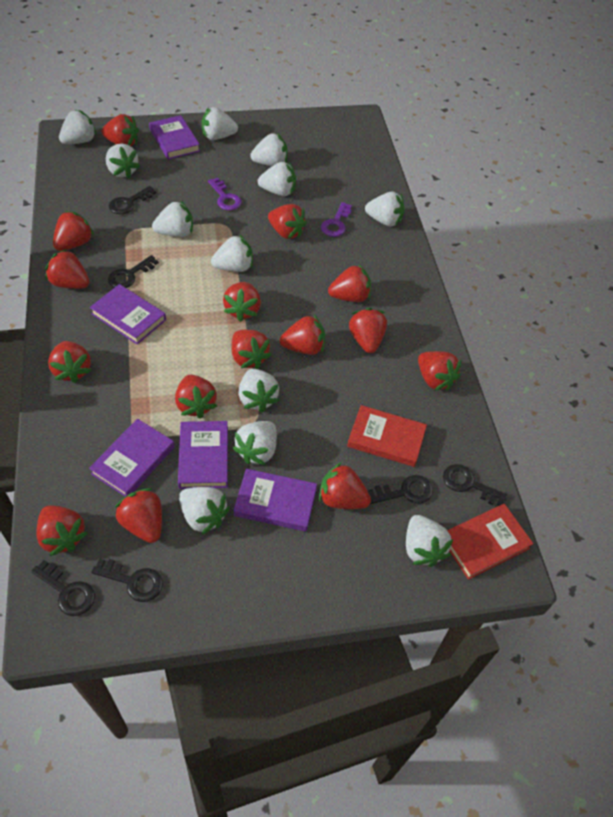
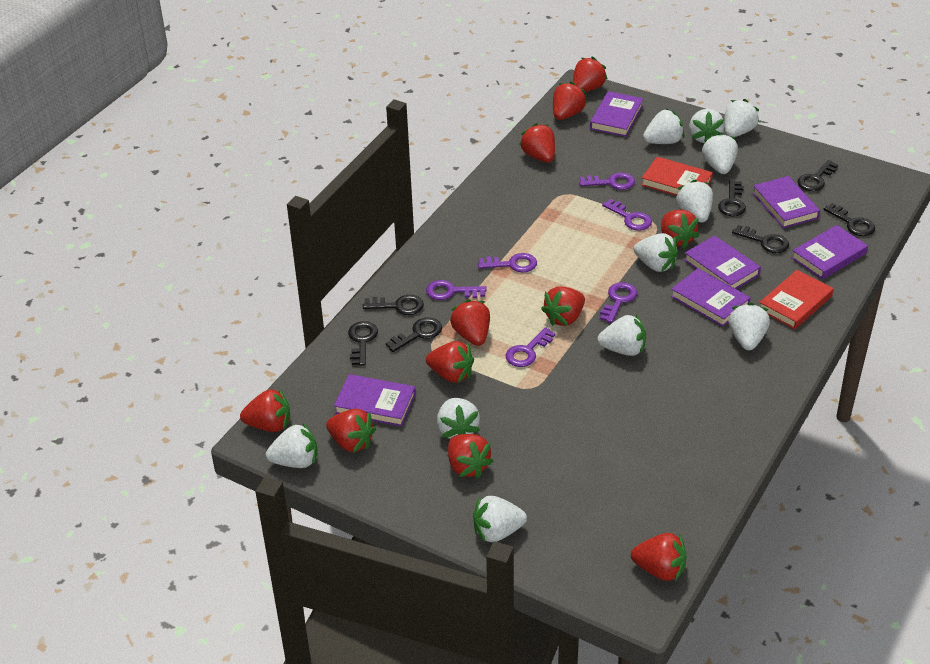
black key: [31,560,95,616] [91,559,163,602] [108,255,159,288] [109,186,156,214] [367,475,433,504] [443,464,508,506] = 6 -> [348,321,378,366] [363,295,424,315] [386,317,442,352] [718,180,746,216] [732,225,789,253] [798,160,838,191] [824,203,875,236] = 7
purple book: [89,419,175,497] [90,284,166,344] [149,115,200,159] [178,421,228,489] [234,469,317,532] = 5 -> [334,374,416,427] [590,91,644,137] [671,268,751,327] [684,236,761,289] [753,176,820,228] [791,225,868,279] = 6
purple key: [208,178,242,211] [321,202,352,237] = 2 -> [426,280,487,300] [478,253,537,273] [506,327,556,367] [579,172,635,190] [600,282,637,323] [602,199,652,230] = 6
red strawberry: [36,505,88,556] [45,249,89,289] [48,341,92,383] [53,211,94,251] [102,114,139,146] [115,488,162,543] [175,375,217,419] [223,282,261,322] [232,330,272,369] [268,204,307,239] [280,315,325,355] [319,462,371,509] [328,264,371,302] [349,308,387,353] [418,351,461,391] = 15 -> [240,389,290,432] [326,409,376,453] [426,341,474,383] [448,434,493,478] [450,299,490,346] [519,123,555,162] [541,287,585,326] [553,82,587,120] [573,56,608,92] [631,533,686,581] [661,209,699,249] = 11
white strawberry: [59,110,97,144] [106,143,140,178] [152,201,193,237] [179,487,230,535] [202,107,238,140] [211,234,253,272] [233,421,277,465] [238,369,279,412] [250,133,288,166] [258,162,296,196] [365,192,404,227] [406,515,453,567] = 12 -> [266,423,317,468] [437,398,480,439] [473,496,527,542] [597,315,646,356] [634,233,679,272] [643,109,684,144] [675,180,713,223] [689,109,725,143] [702,132,738,174] [724,99,759,137] [728,303,770,350] = 11

